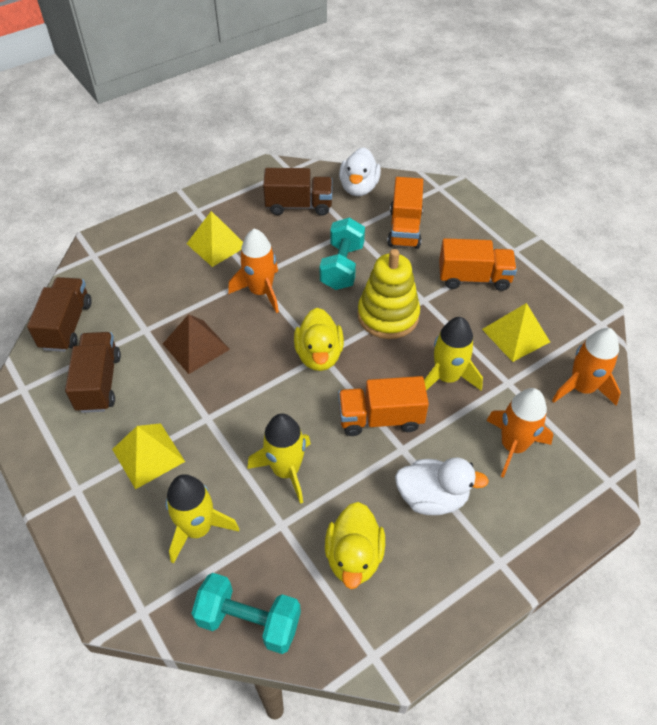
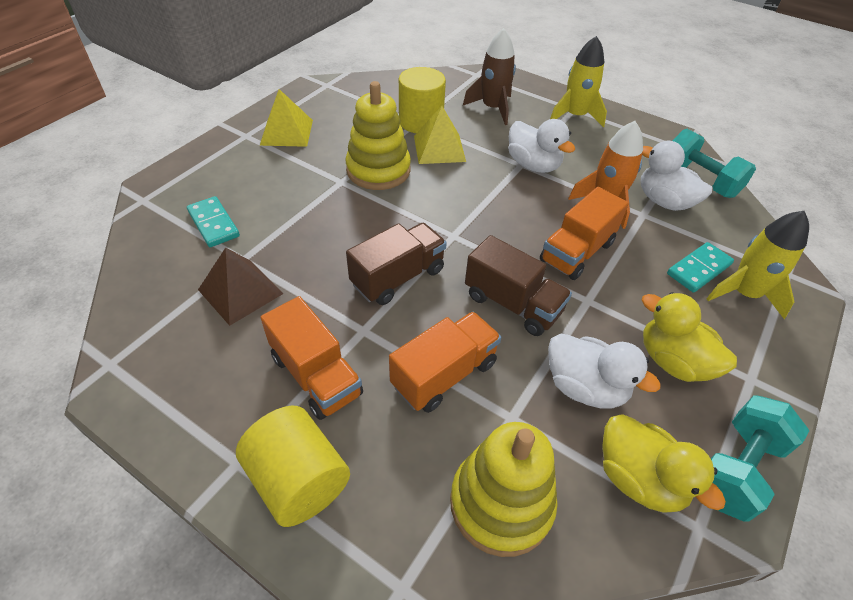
brown rocket: none = 0 -> [463,28,516,125] = 1
brown truck: [27,277,92,352] [65,332,121,413] [263,168,332,216] = 3 -> [346,223,447,305] [465,235,572,336] = 2
orange rocket: [228,229,279,313] [486,388,553,478] [552,328,621,406] = 3 -> [568,121,643,229] = 1
turquoise domino: none = 0 -> [187,196,240,247] [667,242,734,293] = 2
white duck: [339,147,381,196] [395,458,489,515] = 2 -> [508,119,575,173] [548,333,660,409] [641,141,712,211] = 3
yellow cylinder: none = 0 -> [236,406,350,527] [399,67,446,133] = 2
yellow pyramid: [112,423,185,489] [187,211,243,267] [482,303,550,362] = 3 -> [260,89,313,147] [414,106,466,164] = 2
yellow rocket: [166,474,239,564] [247,413,311,504] [424,317,483,390] = 3 -> [550,36,607,127] [706,211,809,319] = 2
yellow stacking toy: [358,249,420,339] = 1 -> [345,81,411,190] [450,422,558,557] = 2

